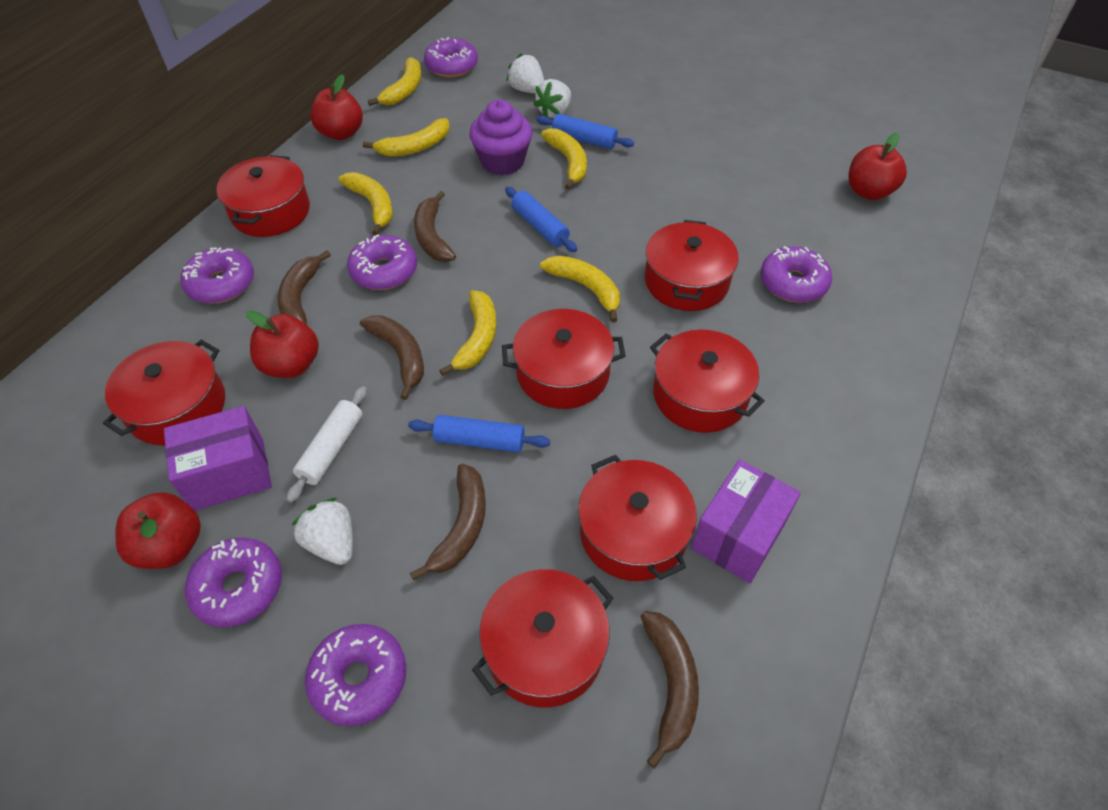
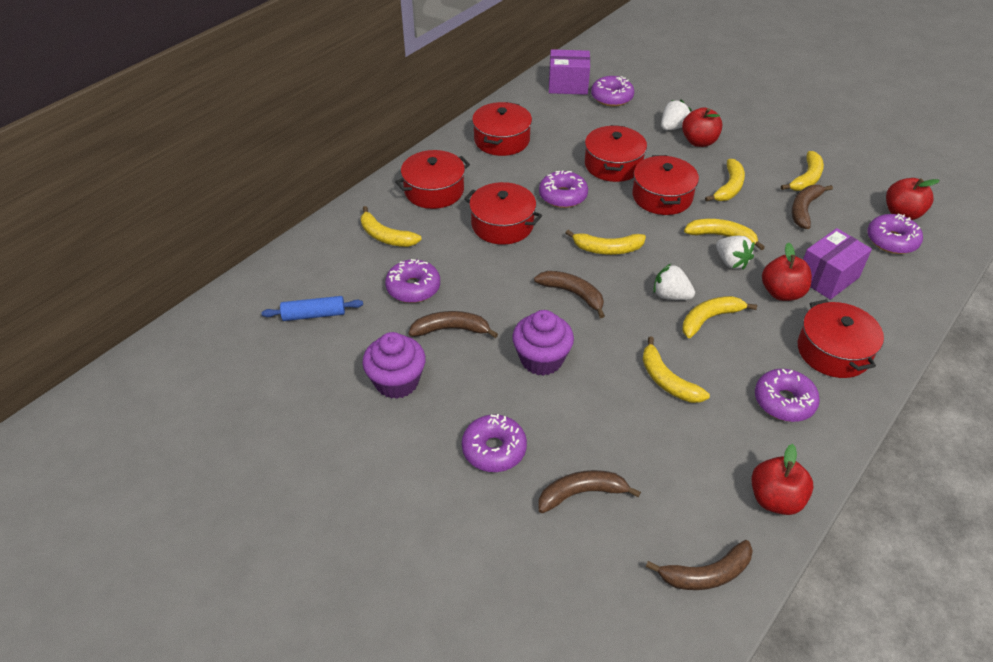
blue rolling pin: [408,415,550,453] [505,187,577,252] [537,114,634,149] = 3 -> [261,296,363,321] = 1
purple cupcake: [469,99,532,175] = 1 -> [362,332,426,399] [512,310,574,376] = 2
red pot: [103,340,225,446] [216,155,310,237] [472,569,613,707] [502,309,626,409] [578,455,697,581] [645,220,739,311] [650,330,765,433] = 7 -> [395,150,470,209] [464,182,542,245] [472,102,532,156] [585,125,647,182] [632,155,699,215] [798,299,884,378] = 6
white rolling pin: [286,386,367,503] = 1 -> none = 0
yellow banana: [338,172,393,235] [363,118,450,156] [368,57,421,106] [439,290,496,376] [540,255,620,322] [541,128,587,190] = 6 -> [361,206,422,247] [566,230,646,255] [642,337,710,403] [682,296,757,338] [684,219,765,250] [705,159,745,202] [781,151,824,191] = 7

